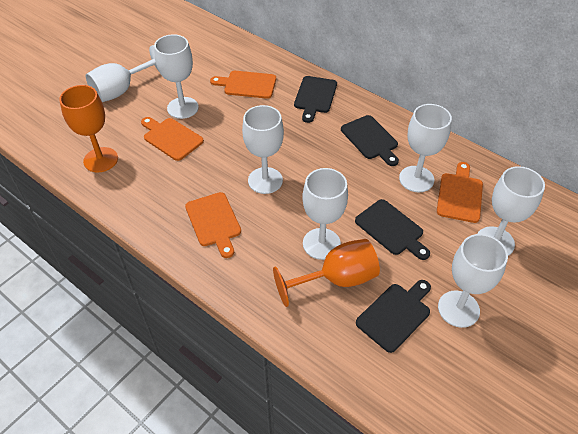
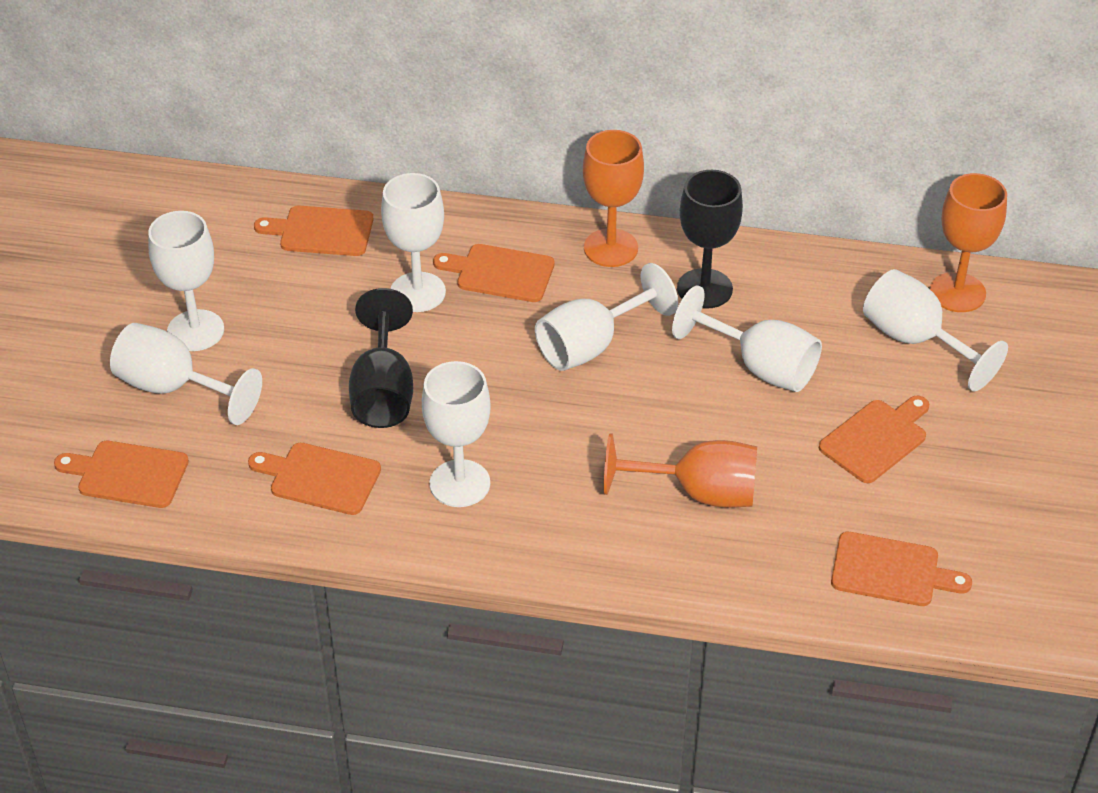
black cutting board: [294,76,337,123] [341,115,399,166] [355,199,430,260] [356,280,431,353] = 4 -> none = 0
black goblet: none = 0 -> [349,288,413,428] [677,170,743,309] = 2
orange cutting board: [141,117,204,161] [185,192,241,258] [210,71,276,99] [437,162,483,223] = 4 -> [54,441,189,508] [248,443,381,515] [254,206,373,256] [433,244,555,302] [819,396,929,483] [831,532,972,606] = 6
orange goblet: [59,85,118,172] [273,239,380,307] = 2 -> [583,130,644,267] [604,433,757,508] [930,173,1007,312] = 3

